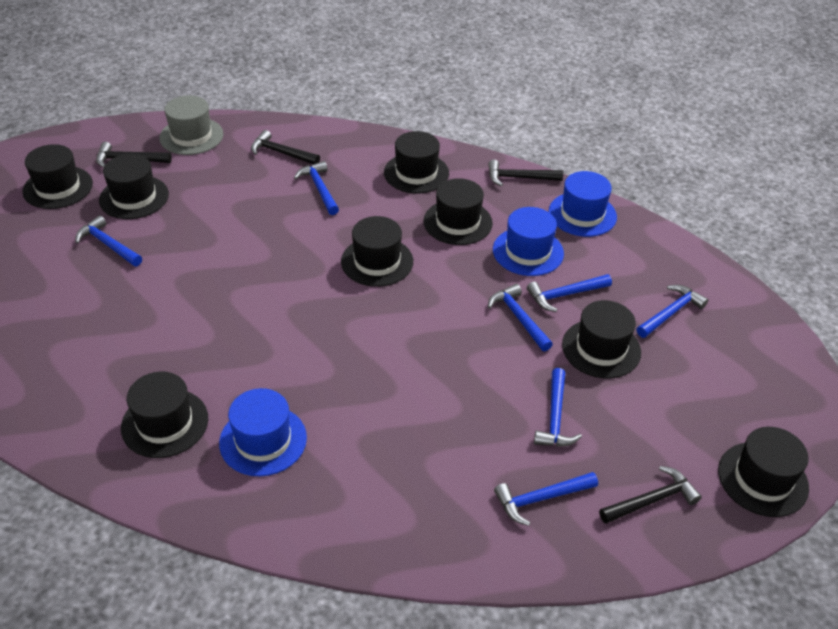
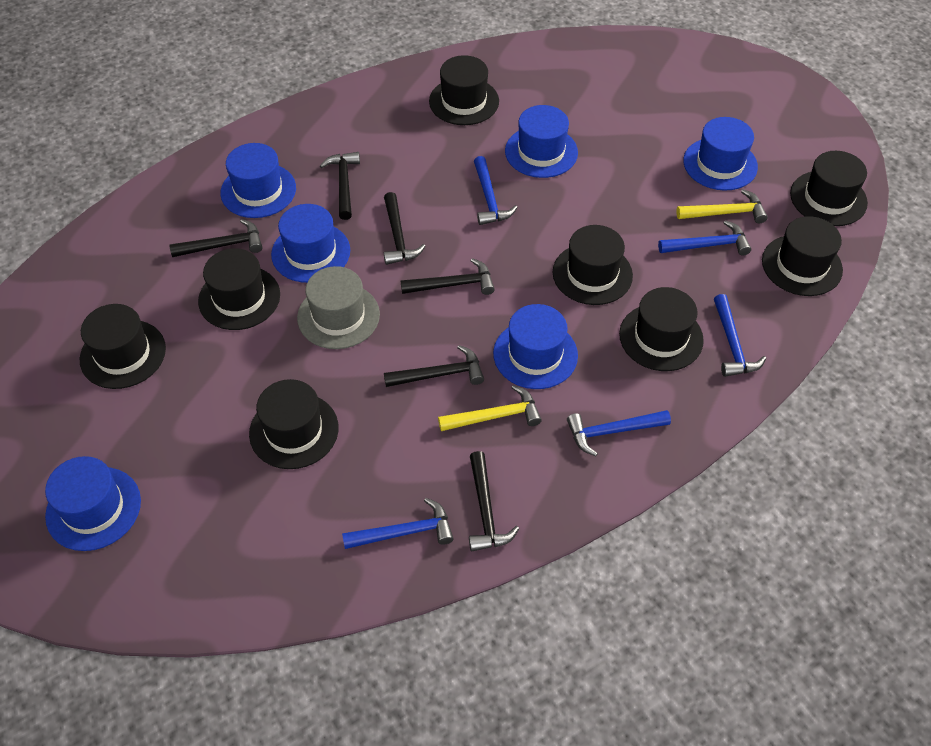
black hammer: [96,142,172,168] [251,130,320,164] [488,160,563,186] [599,466,702,524] = 4 -> [169,219,262,257] [320,152,360,220] [384,192,426,265] [384,345,484,387] [401,258,495,295] [469,451,519,552] = 6
blue hammer: [75,215,142,266] [294,161,339,215] [488,284,553,351] [494,472,598,526] [527,274,612,312] [534,368,582,447] [637,285,708,338] = 7 -> [342,498,454,549] [474,156,517,225] [567,410,671,456] [658,220,751,256] [714,294,766,377] = 5
blue hat: [219,388,307,476] [493,207,564,276] [549,171,617,237] = 3 -> [45,456,141,551] [220,143,296,218] [271,204,350,283] [493,304,578,389] [505,105,578,178] [683,117,758,191] = 6
yellow hammer: none = 0 -> [438,385,542,431] [676,190,768,223] = 2

